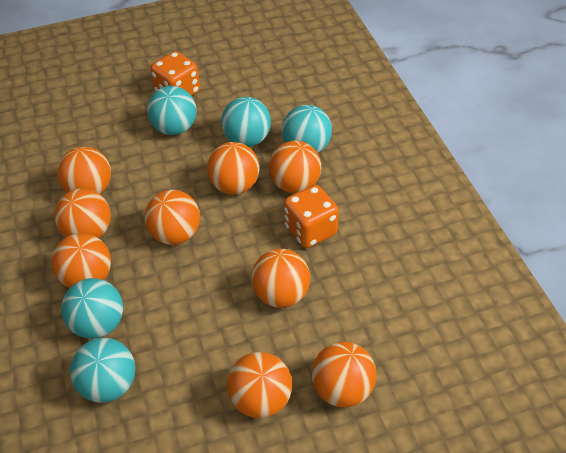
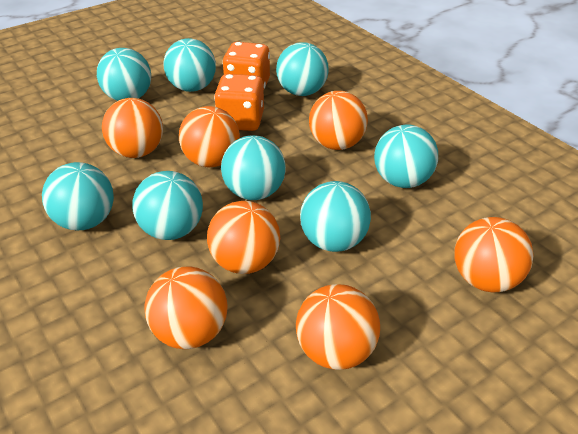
orange ball: [52,233,111,288] [54,188,111,238] [57,147,111,194] [145,190,200,245] [207,142,259,195] [227,352,292,418] [251,249,310,308] [269,141,322,193] [312,342,377,408] = 9 -> [102,98,163,158] [145,267,227,349] [179,106,240,167] [207,201,280,274] [296,284,380,370] [309,91,368,150] [454,217,534,292] = 7
turquoise ball: [61,278,123,339] [70,338,135,403] [147,86,196,135] [221,97,271,147] [282,105,332,153] = 5 -> [42,162,114,230] [97,48,151,101] [132,171,203,240] [163,38,216,92] [221,135,286,200] [276,42,329,96] [300,181,371,252] [374,125,438,188] = 8

